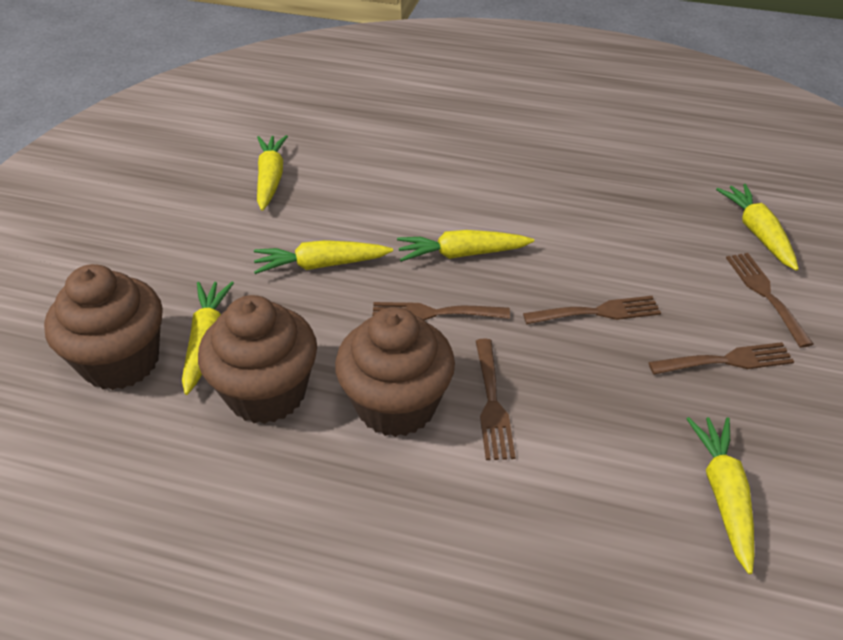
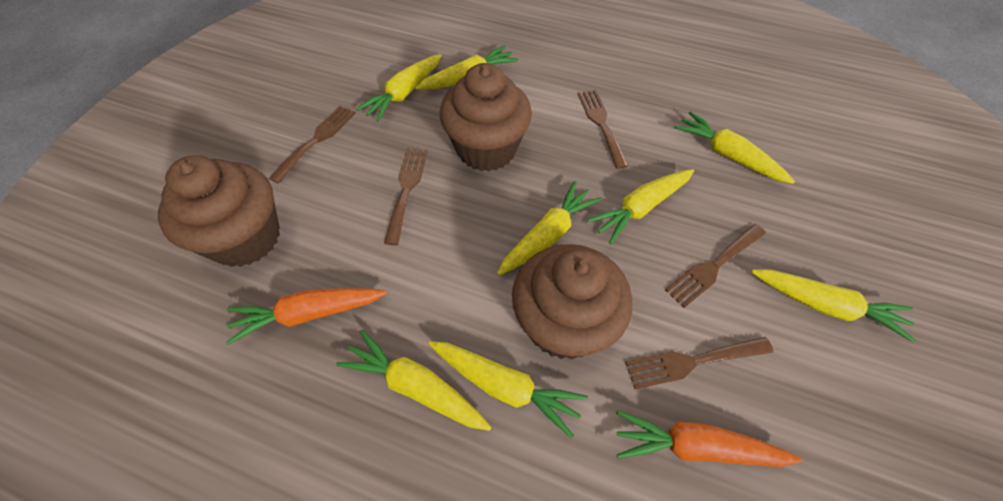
orange carrot: none = 0 -> [226,288,387,345] [616,410,802,467] = 2
yellow carrot: [182,282,234,395] [254,240,393,274] [257,135,288,211] [397,230,534,262] [687,417,754,574] [716,184,799,271] = 6 -> [336,330,491,431] [356,54,442,121] [415,45,519,90] [429,341,588,438] [497,181,602,275] [587,169,694,244] [675,111,795,184] [751,269,915,342] = 8

